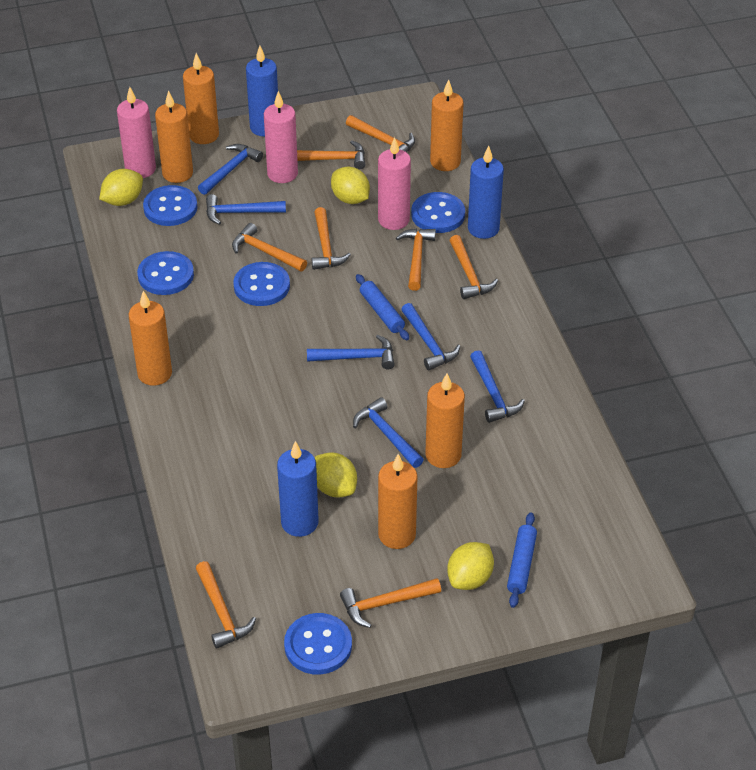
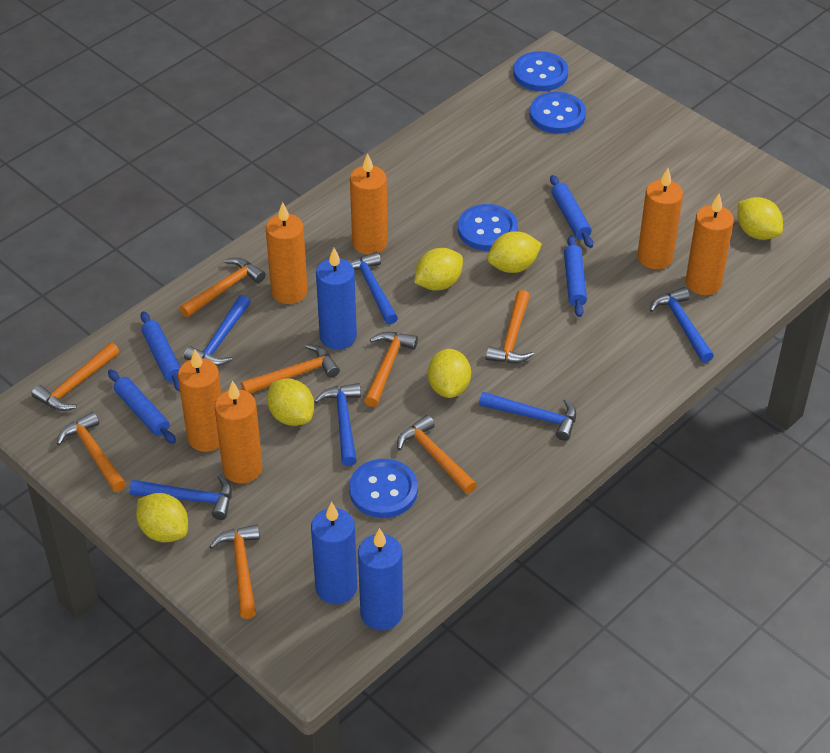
blue button: [137,251,194,295] [143,185,197,226] [233,262,290,306] [284,613,352,675] [411,192,465,233] = 5 -> [349,459,418,518] [458,204,518,251] [513,51,568,91] [530,92,586,134] = 4
blue rolling pin: [356,274,409,340] [507,512,537,608] = 2 -> [108,370,176,444] [140,311,180,392] [550,175,593,248] [564,235,587,317] = 4
pink candle: [117,87,156,178] [264,91,298,183] [378,137,411,230] = 3 -> none = 0
yellow lemon: [99,169,143,206] [315,452,357,497] [331,167,370,204] [447,542,494,590] = 4 -> [136,493,188,543] [267,378,314,426] [414,248,463,290] [428,349,471,398] [487,231,542,273] [738,197,783,240] = 6

